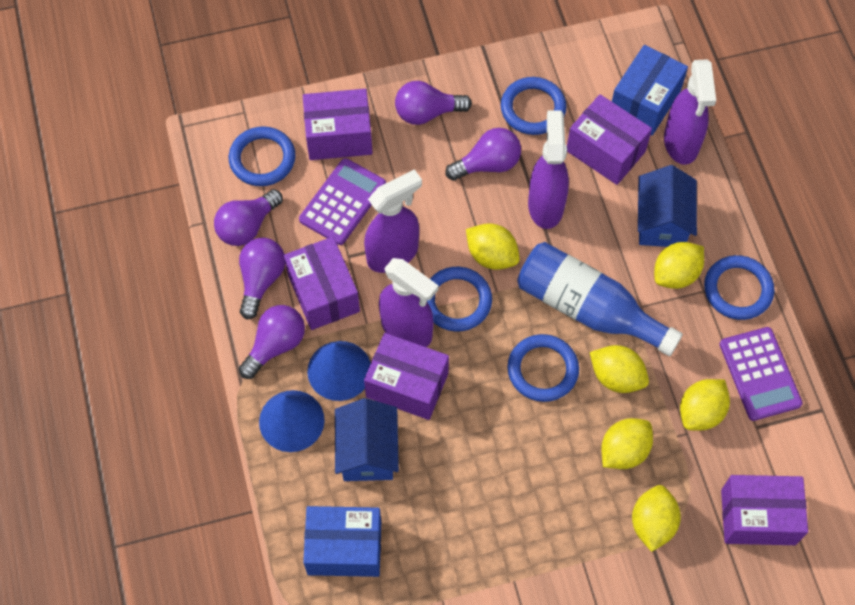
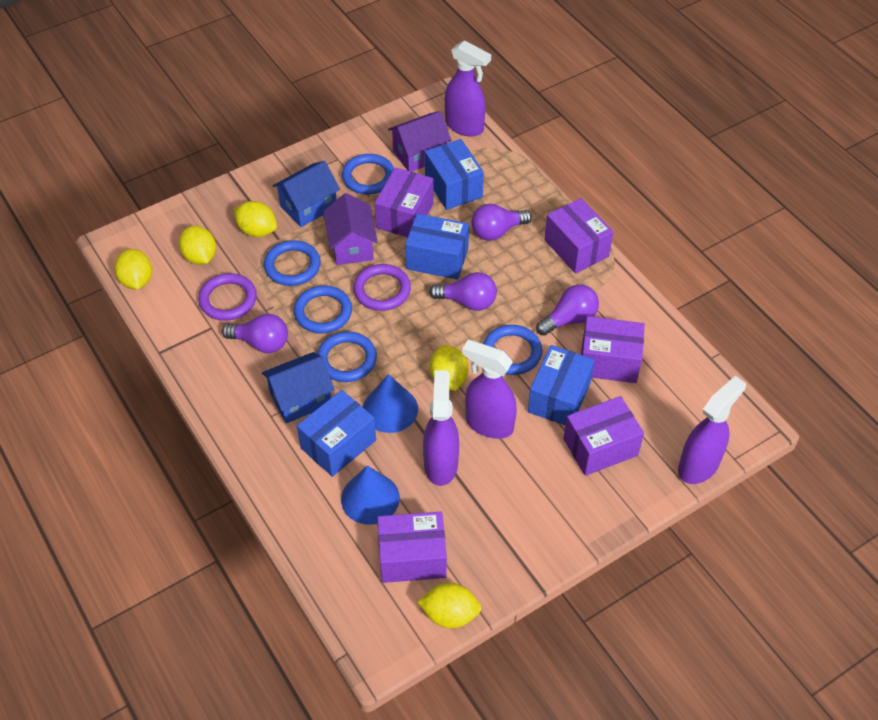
blue bottle: [517,242,683,356] = 1 -> none = 0
blue box: [303,506,381,577] [612,45,688,135] = 2 -> [297,390,376,477] [405,213,469,280] [425,139,484,210] [528,345,595,426] = 4
purple calculator: [299,158,386,245] [719,327,802,421] = 2 -> none = 0
purple house: none = 0 -> [324,193,378,265] [388,111,451,172] = 2
purple light bulb: [214,189,283,246] [239,238,285,320] [239,305,305,379] [395,81,472,125] [445,128,521,181] = 5 -> [222,314,288,353] [429,272,497,311] [471,204,532,241] [536,284,599,336] = 4
purple ring: none = 0 -> [198,273,257,321] [353,264,411,311] = 2
yellow lemon: [466,223,520,270] [590,345,649,393] [602,418,653,469] [632,485,681,552] [654,242,704,289] [680,379,730,431] = 6 -> [114,249,152,289] [179,226,216,265] [234,201,277,237] [418,583,481,628] [430,345,468,391] = 5

